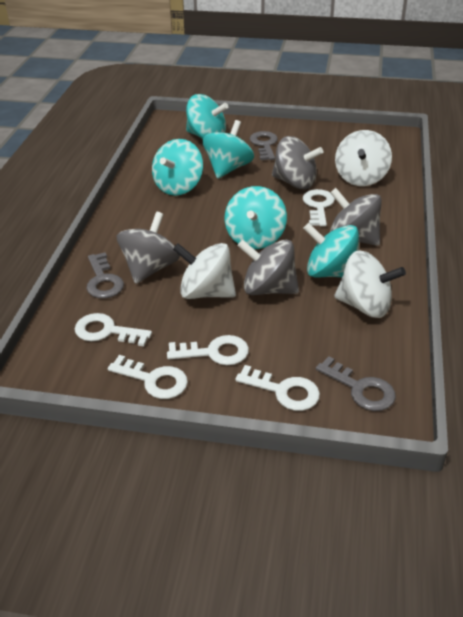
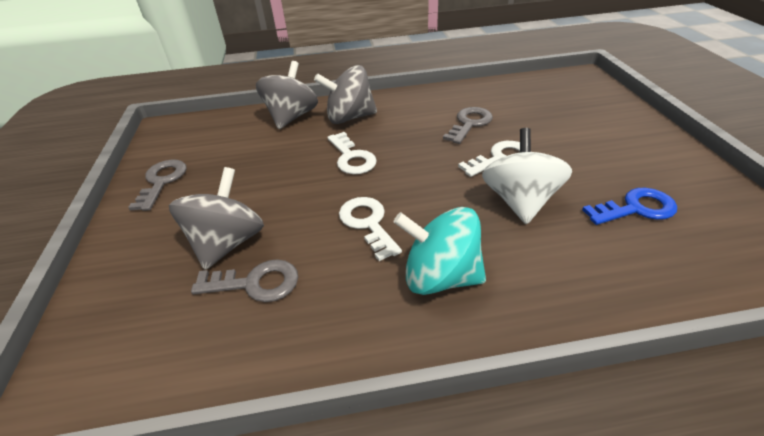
blue key: none = 0 -> [582,188,677,225] = 1
grey spinning top: [117,212,180,284] [237,240,299,295] [272,136,323,189] [330,188,382,246] = 4 -> [169,167,264,270] [256,61,318,129] [314,65,377,124] = 3
turquoise spinning top: [152,139,203,196] [186,94,228,139] [203,120,254,179] [225,186,287,249] [303,223,359,277] = 5 -> [394,207,486,295] = 1
white key: [75,313,152,346] [108,355,188,399] [167,335,249,365] [235,365,320,411] [303,189,335,226] = 5 -> [327,132,377,174] [339,197,402,261] [458,141,520,177] = 3
white spinning top: [173,243,236,299] [334,250,406,318] [335,130,392,186] = 3 -> [482,128,572,224] = 1

